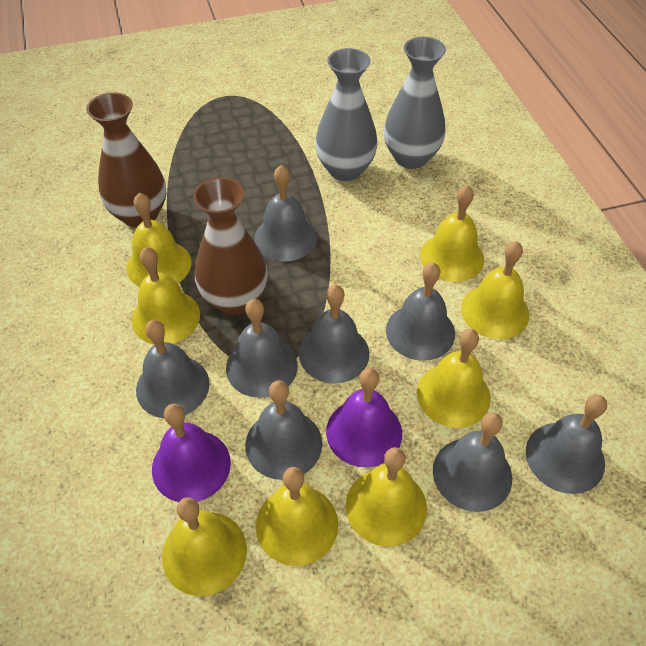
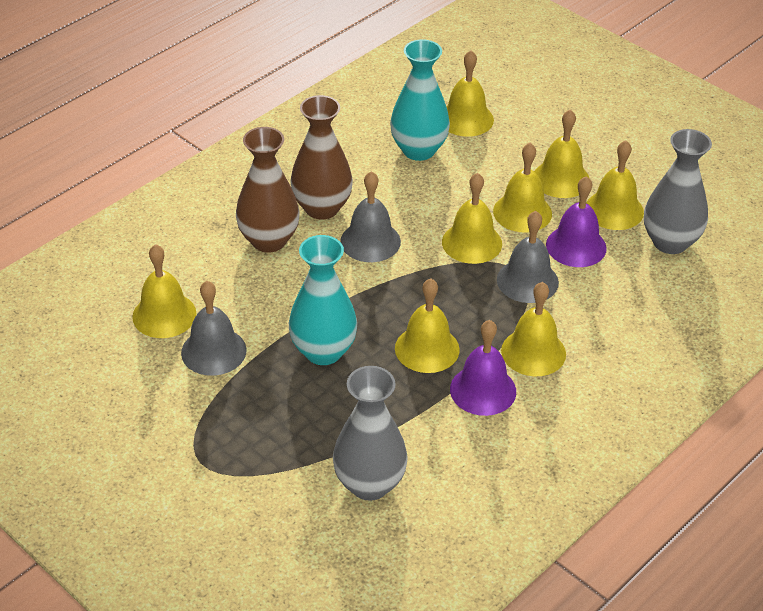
grey bell: [136,320,209,418] [226,299,298,398] [245,381,322,480] [254,165,317,262] [299,285,369,383] [386,262,455,361] [433,412,512,512] [526,394,607,494] = 8 -> [181,281,247,376] [341,171,401,262] [497,211,559,303] = 3
turquoise vase: none = 0 -> [289,235,357,365] [390,39,450,161] = 2

